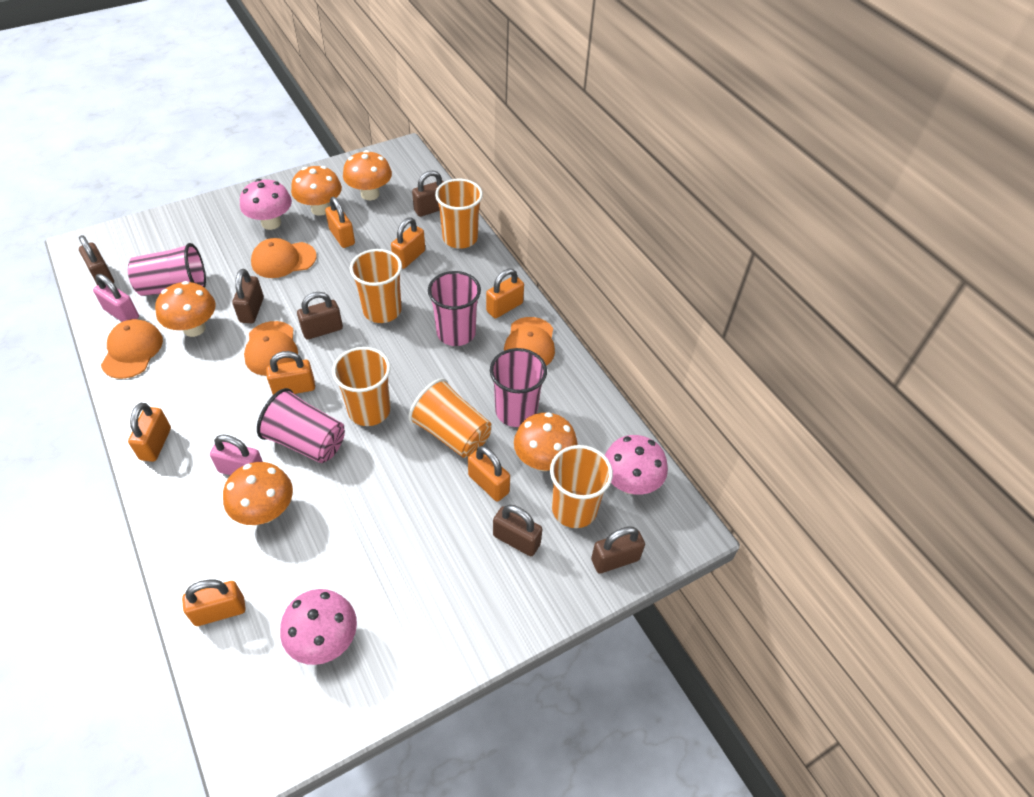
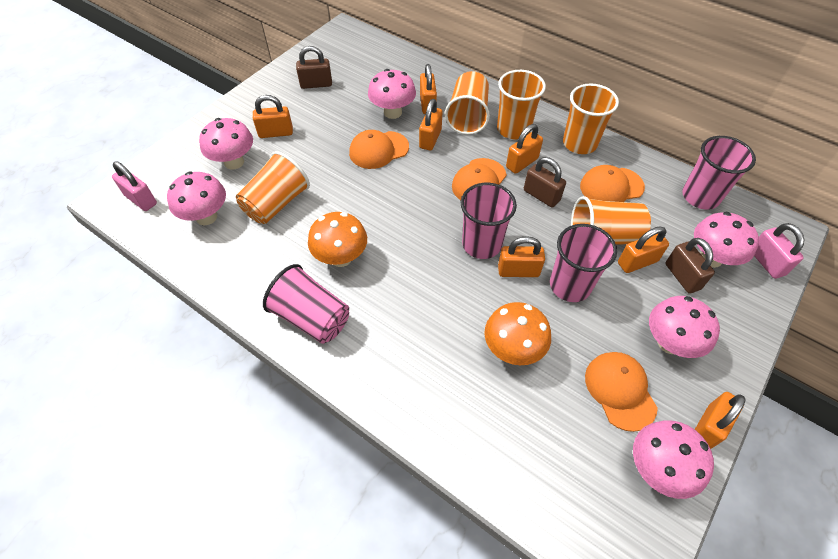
brown padlock: [79,235,114,285] [232,269,264,323] [297,292,343,340] [412,171,444,217] [493,505,542,556] [591,527,645,574] = 6 -> [296,46,332,89] [524,157,566,208] [665,238,715,294] = 3
orange mushroom: [155,281,216,337] [223,462,293,525] [291,166,342,216] [343,150,392,200] [514,412,578,471] = 5 -> [308,212,367,267] [484,302,551,365] = 2
pink mushroom: [240,179,292,230] [280,589,357,665] [605,435,668,495] = 3 -> [167,172,226,225] [199,118,253,169] [368,69,416,119] [633,421,714,499] [649,296,720,358] [694,212,759,268] = 6

